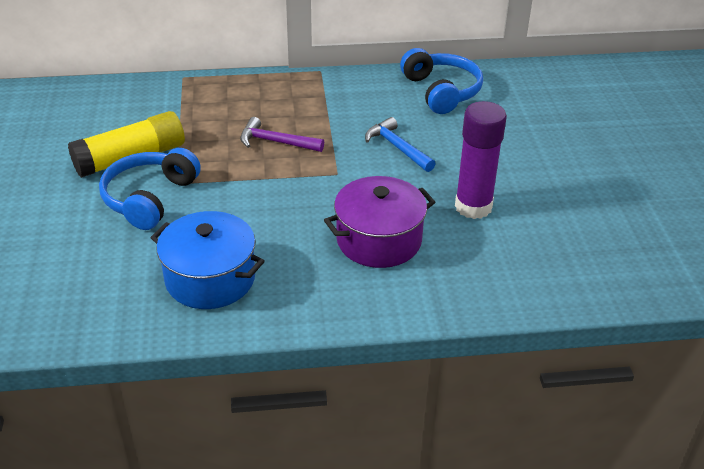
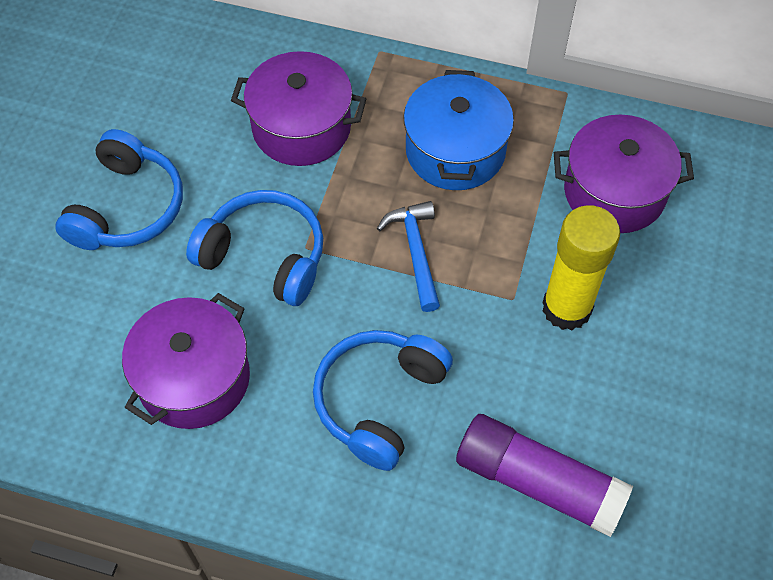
blue headphones: [99,148,201,230] [400,48,483,114] = 2 -> [55,129,183,250] [186,190,323,306] [313,330,453,471] = 3
purple hammer: [240,117,324,152] = 1 -> none = 0
purple pot: [324,176,435,268] = 1 -> [122,293,250,429] [231,51,366,166] [554,115,694,233] = 3

